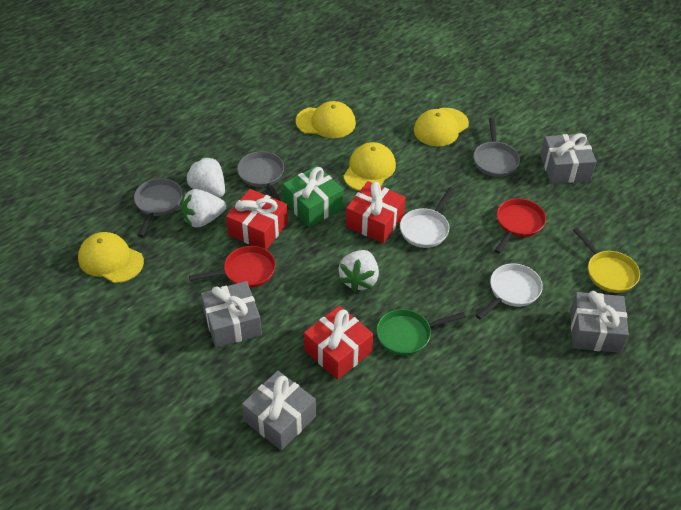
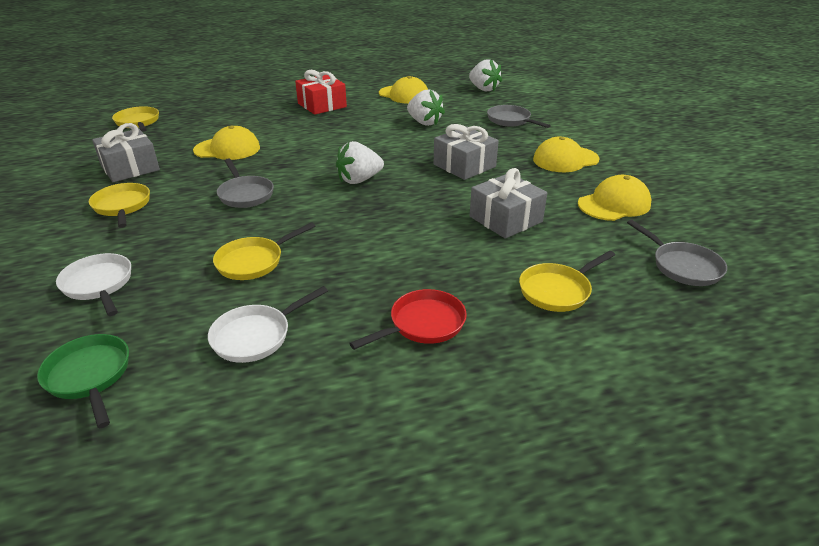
green gift: [283,166,343,227] = 1 -> none = 0
grey gift: [201,281,262,348] [242,371,316,450] [540,133,596,184] [570,291,629,353] = 4 -> [92,123,160,182] [434,124,499,180] [470,168,547,239] = 3
red gift: [226,189,288,250] [304,306,373,380] [346,181,406,243] = 3 -> [295,70,347,115] = 1
red pan: [189,246,276,288] [495,198,546,254] = 2 -> [349,289,467,350] = 1
yellow pan: [573,227,640,293] = 1 -> [89,183,150,228] [112,106,159,132] [213,222,315,280] [519,251,615,312] = 4

